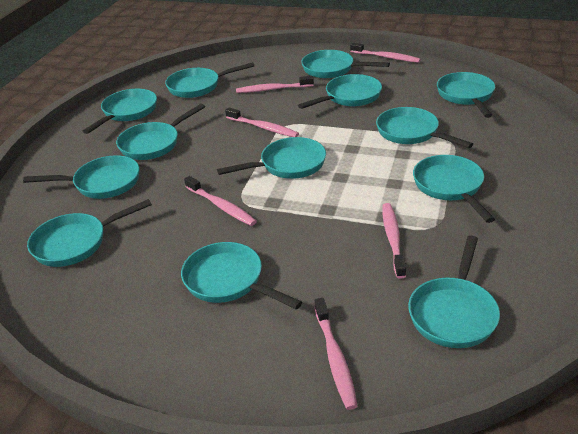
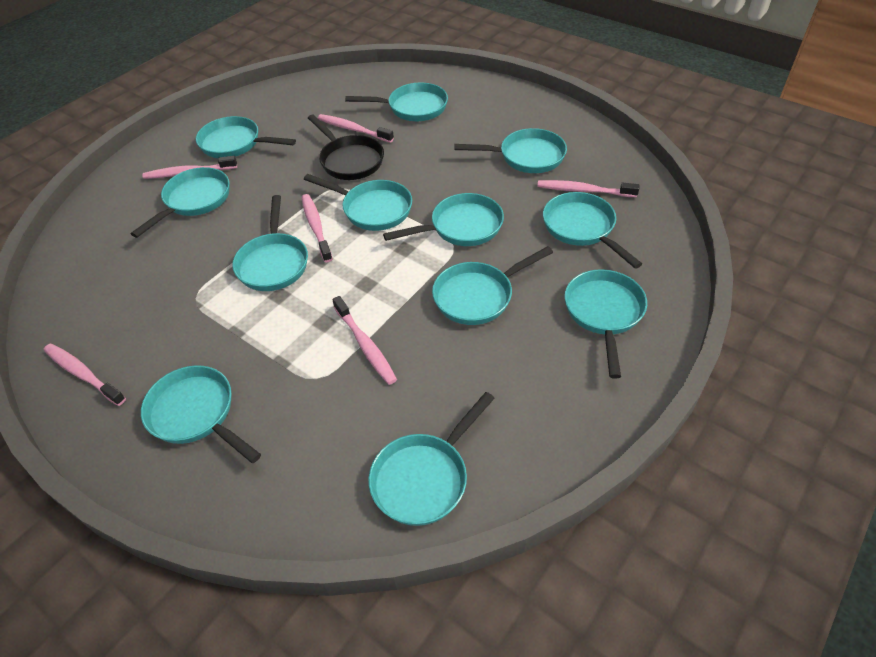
black pan: none = 0 -> [308,114,384,180] = 1
turquoise pan: [23,155,140,199] [27,199,152,267] [83,89,157,134] [116,104,205,160] [165,62,254,98] [181,242,302,309] [217,137,326,179] [298,74,382,109] [301,50,390,78] [376,107,473,148] [408,236,500,348] [413,155,495,223] [437,72,495,118] = 13 -> [131,167,230,238] [141,365,261,463] [196,116,296,158] [232,195,308,291] [304,174,412,231] [345,83,448,121] [368,392,495,526] [383,193,504,246] [432,246,553,325] [454,128,567,173] [543,192,642,269] [564,269,647,379] = 12

